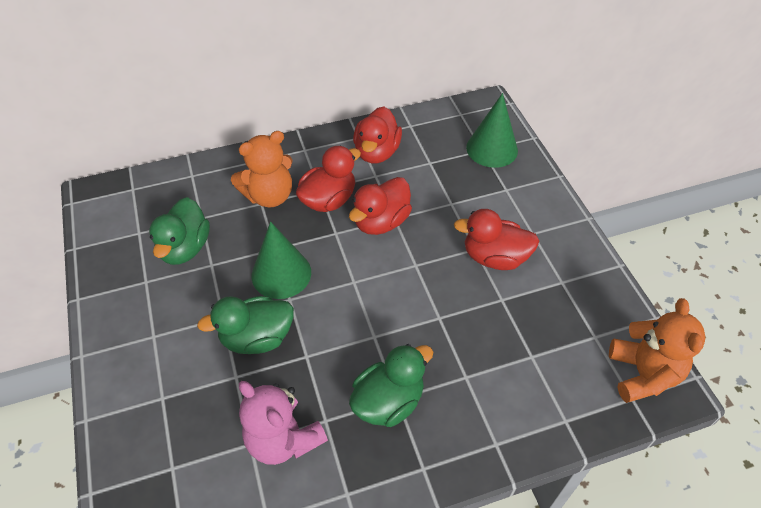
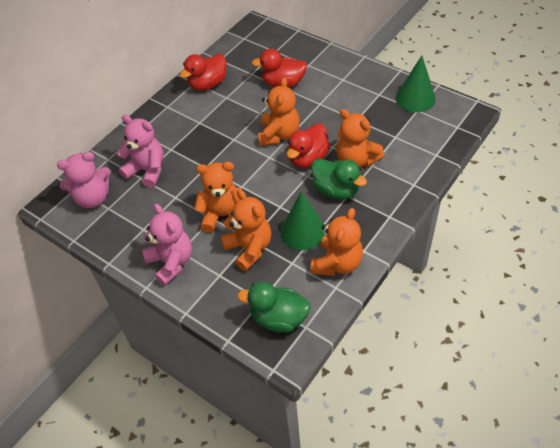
green duck: [149,197,210,265] [197,296,294,354] [349,344,433,427] = 3 -> [237,282,311,333] [311,158,367,199] = 2
orange teddy bear: [231,131,293,207] [609,298,706,403] = 2 -> [194,162,242,233] [220,189,271,271] [258,77,300,146] [311,208,363,276] [336,109,384,167] = 5
pink teddy bear: [239,381,328,465] = 1 -> [57,152,111,208] [117,115,164,188] [142,204,192,286] = 3
red duck: [296,146,361,212] [349,177,412,235] [353,107,402,164] [454,209,539,270] = 4 -> [180,54,226,91] [252,49,307,87] [287,124,330,168] = 3

